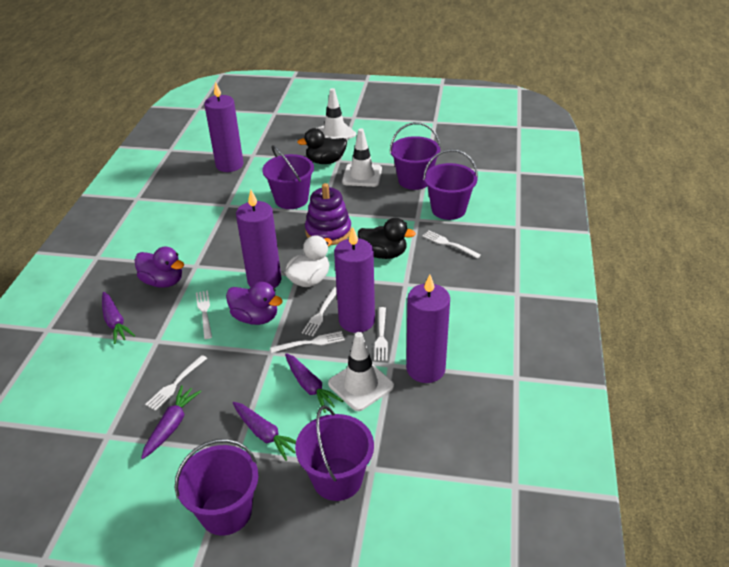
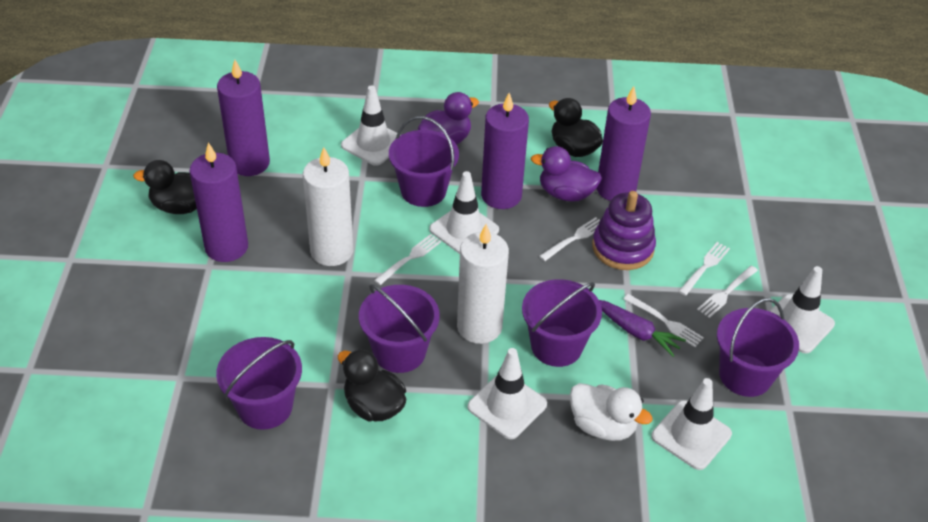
black duck: [297,128,347,164] [358,218,416,259] = 2 -> [133,160,197,214] [338,349,406,421] [549,98,603,157] = 3
purple carrot: [102,292,135,344] [141,385,201,459] [233,402,296,461] [285,353,343,413] = 4 -> [599,300,686,357] = 1
white candle: none = 0 -> [303,147,353,266] [457,224,509,344] = 2
white fork: [145,355,207,411] [196,290,212,339] [270,331,345,353] [302,287,337,336] [374,307,388,361] [423,231,481,258] = 6 -> [374,234,441,285] [539,217,600,261] [624,294,704,347] [678,242,730,296] [697,266,758,318] = 5
white traffic cone: [317,88,356,140] [328,332,394,411] [342,128,382,187] = 3 -> [341,85,401,166] [429,171,499,254] [467,348,547,439] [651,378,732,470] [770,266,835,354] = 5

